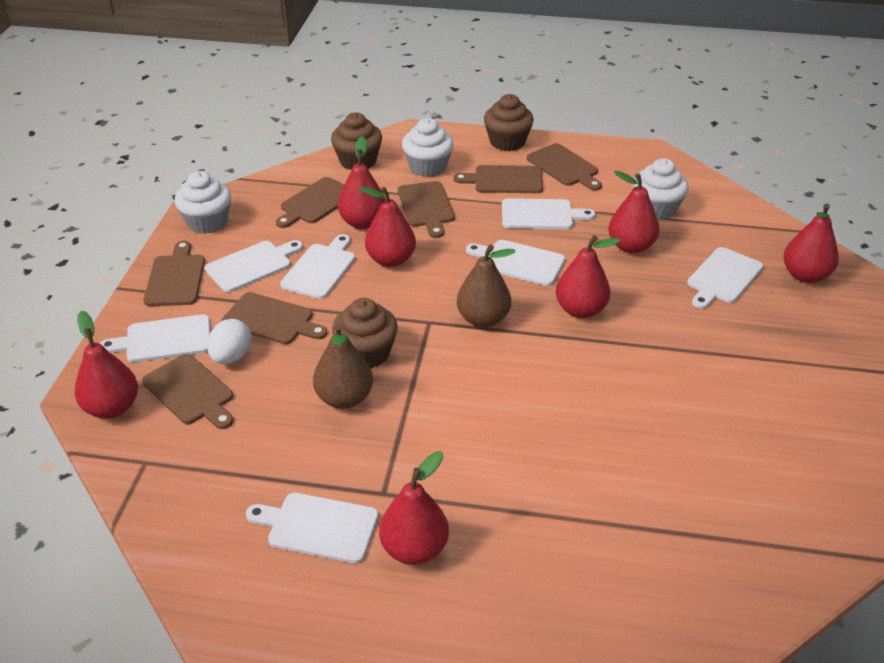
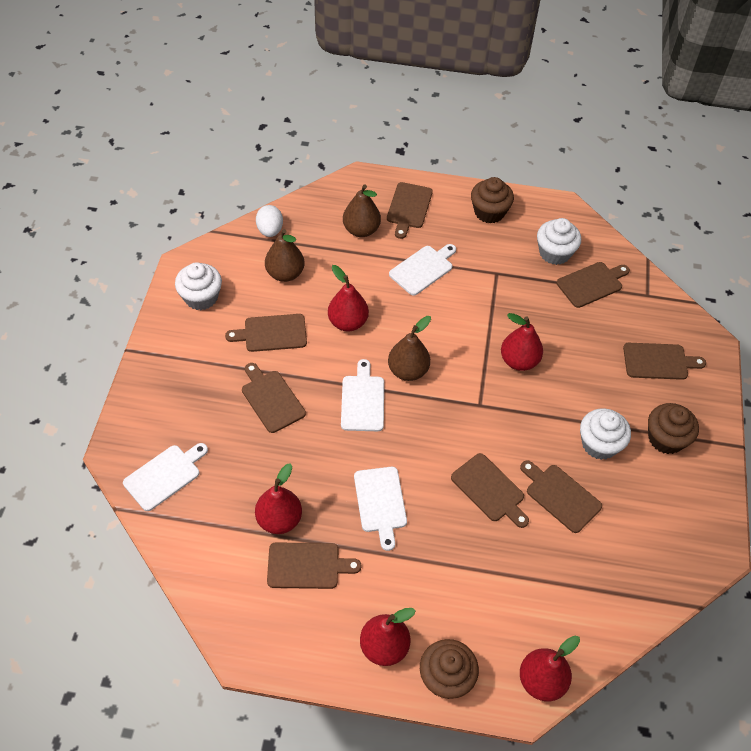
brown cutting board: [142,354,233,429] [143,241,205,306] [222,292,328,344] [276,177,345,228] [398,181,455,238] [453,165,543,193] [527,143,602,191] = 7 -> [225,314,307,352] [242,363,306,433] [267,542,361,589] [387,182,433,239] [451,453,529,528] [520,460,602,533] [557,262,630,308] [623,343,706,380] = 8
brown pear: [313,324,373,409] [457,244,516,327] = 2 -> [265,229,305,282] [343,185,381,237] [388,316,431,381] = 3
red pear: [75,311,138,419] [338,136,386,229] [359,186,416,267] [379,451,449,565] [556,235,621,318] [608,170,660,254] [783,203,839,283] = 7 -> [255,463,302,534] [328,265,369,331] [360,608,416,666] [501,313,543,371] [520,636,580,701] = 5
white cutting board: [99,314,210,362] [205,240,303,293] [246,493,379,563] [280,234,355,299] [466,240,565,286] [502,198,596,229] [687,247,763,309] = 7 -> [123,443,208,511] [341,359,384,431] [354,467,407,551] [389,244,456,296] = 4

